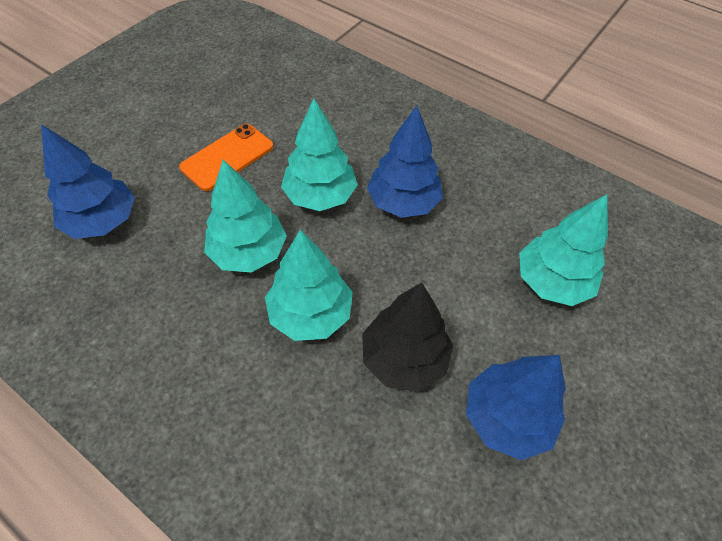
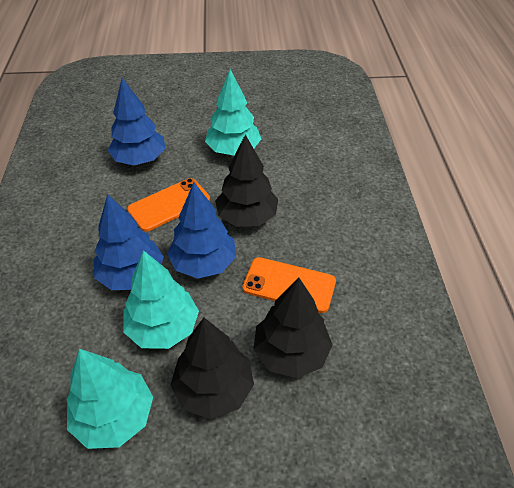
black tree: [362,283,454,392] = 1 -> [170,318,254,419] [215,134,278,227] [253,277,332,378] = 3
orange phone: [179,124,273,191] = 1 -> [127,178,210,232] [243,257,336,313] = 2
turquoise tree: [204,160,287,273] [265,230,353,341] [281,98,357,211] [519,194,608,306] = 4 -> [67,349,153,449] [123,250,199,349] [205,69,261,156] = 3

